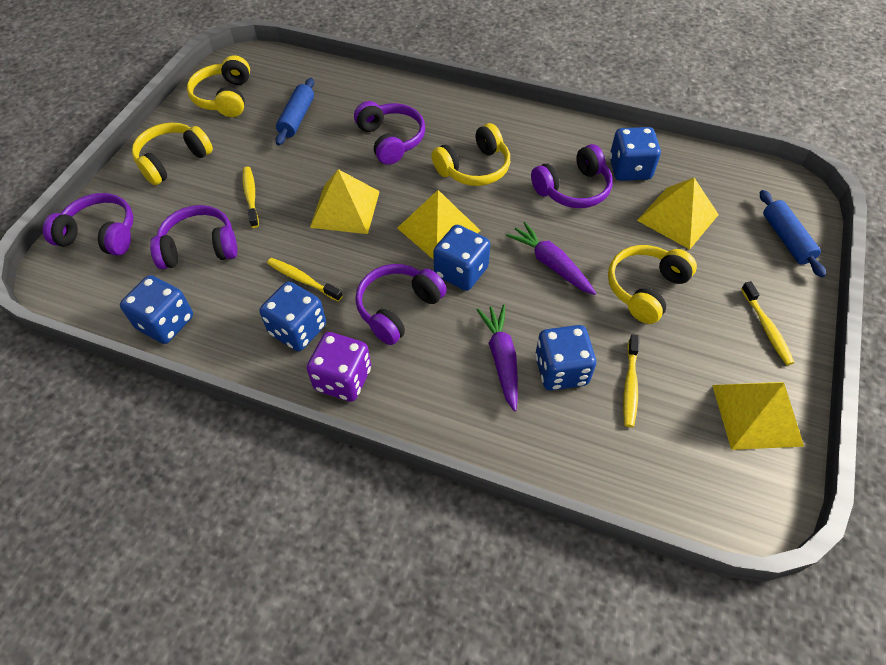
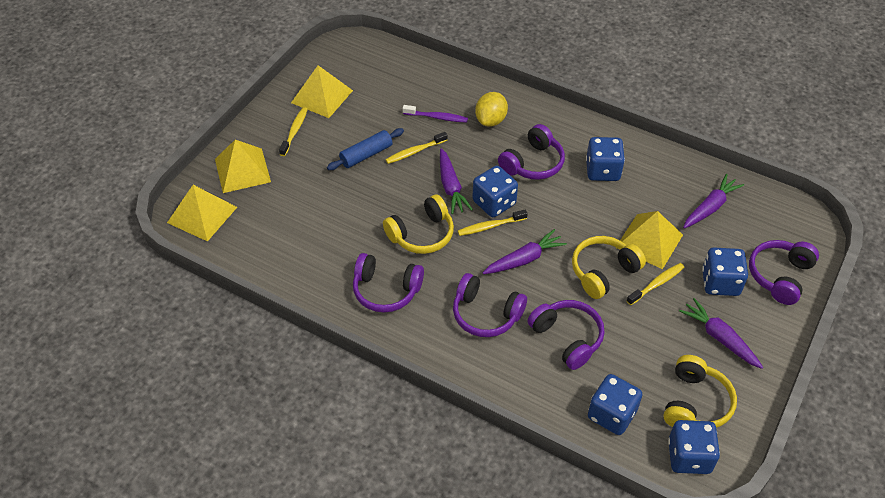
blue rolling pin: [275,78,314,146] [760,190,826,278] = 2 -> [327,128,404,170] = 1
purple carrot: [477,305,518,412] [506,222,596,295] = 2 -> [440,148,473,214] [483,229,567,274] [679,298,763,369] [683,174,744,229] = 4
purple dice: [307,332,371,402] = 1 -> none = 0
purple toothbrush: none = 0 -> [403,105,468,123] = 1
yellow headphones: [132,123,213,185] [187,55,250,117] [431,123,510,186] [608,245,697,324] = 4 -> [383,194,454,254] [572,236,646,299] [663,355,737,428] = 3
yellow lemon: none = 0 -> [475,92,508,127] = 1

